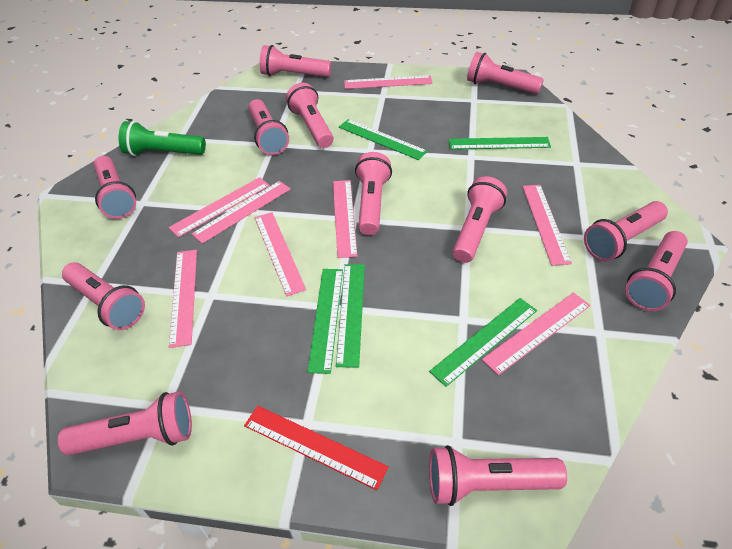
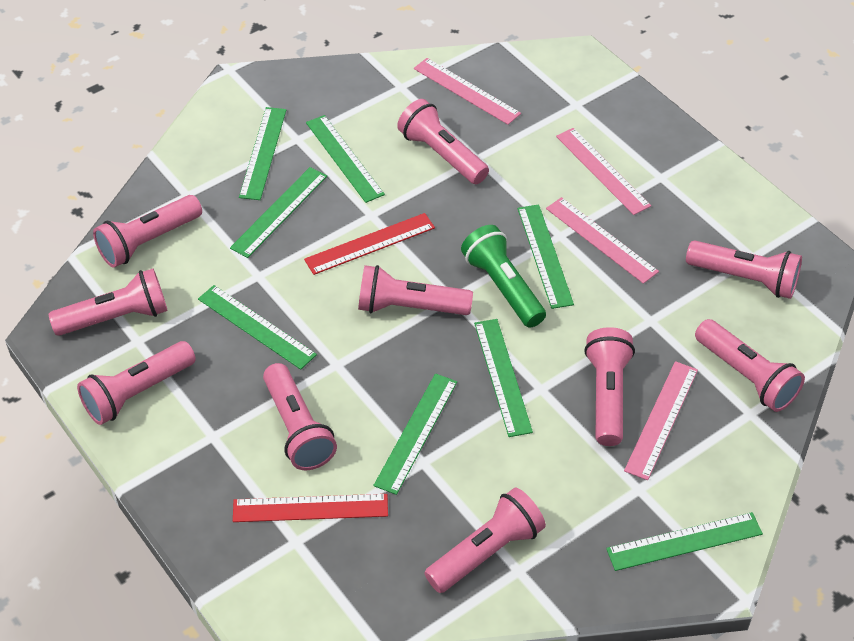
green ruler: [307,269,343,374] [336,264,365,368] [339,119,428,160] [429,298,537,387] [449,137,551,150] = 5 -> [198,285,317,370] [230,167,327,258] [239,107,286,200] [306,115,385,203] [373,373,457,495] [474,319,533,437] [518,204,574,309] [606,512,763,571] = 8
pink flashlight: [58,391,192,455] [62,262,145,330] [94,156,136,219] [248,99,289,155] [260,45,331,77] [286,83,333,148] [355,152,392,235] [429,445,567,506] [453,176,507,263] [467,52,544,94] [584,201,668,261] [625,231,688,311] = 12 -> [48,269,168,336] [77,341,196,425] [93,195,202,268] [263,363,337,470] [358,265,473,315] [397,99,489,184] [425,488,546,593] [584,327,635,446] [686,241,802,299] [695,319,805,412] = 10
pink ruler: [168,177,270,237] [169,250,197,348] [192,181,290,244] [255,212,306,296] [333,180,357,258] [344,75,433,89] [482,292,591,375] [523,185,572,266] = 8 -> [414,58,521,125] [546,197,659,284] [556,128,651,215] [624,361,698,480] = 4
red ruler: [244,406,389,490] = 1 -> [233,494,388,522] [304,213,435,275] = 2

